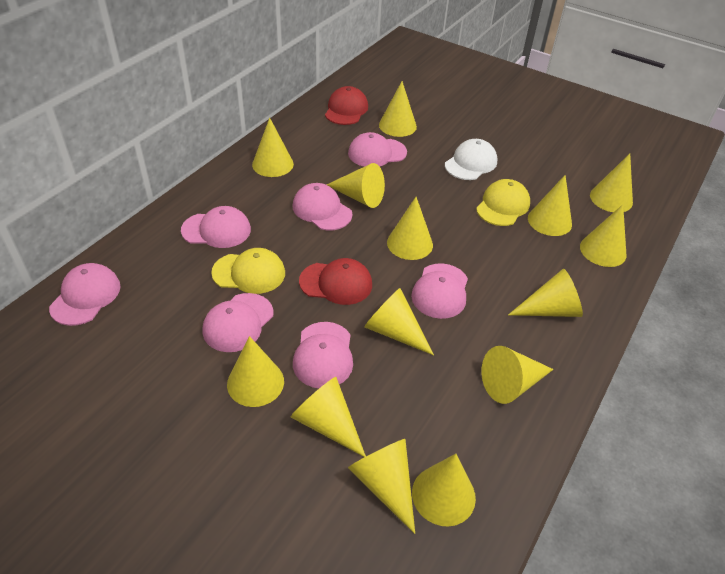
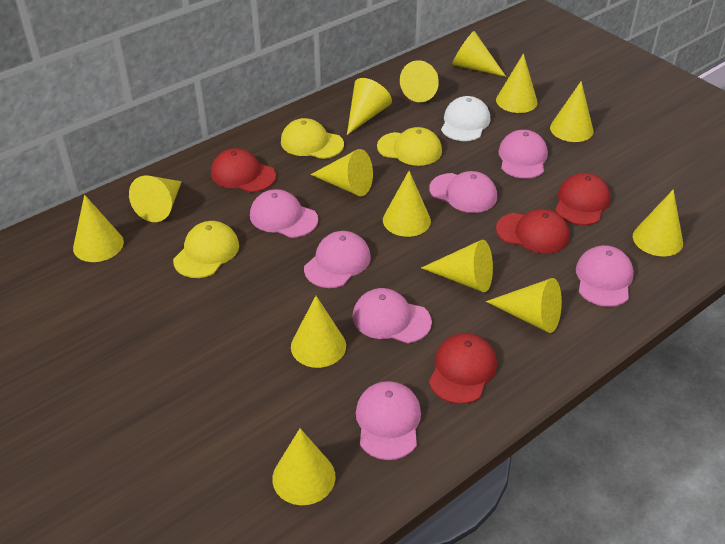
red cap: [299,258,372,305] [325,86,368,125] = 2 -> [211,148,276,193] [429,333,497,404] [496,209,569,253] [555,173,610,225] = 4
yellow cap: [211,248,285,294] [476,179,530,226] = 2 -> [173,221,239,278] [281,118,344,159] [377,127,442,166] = 3

